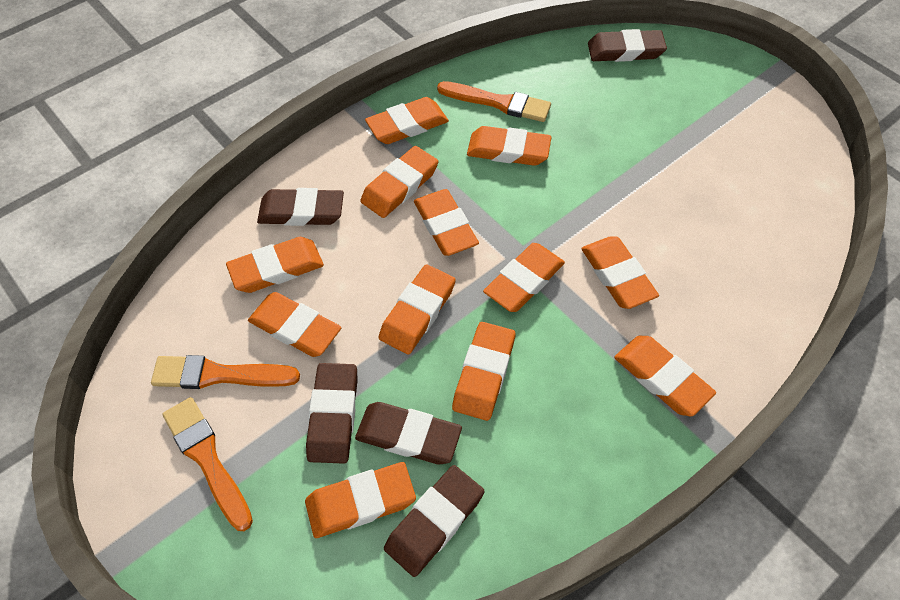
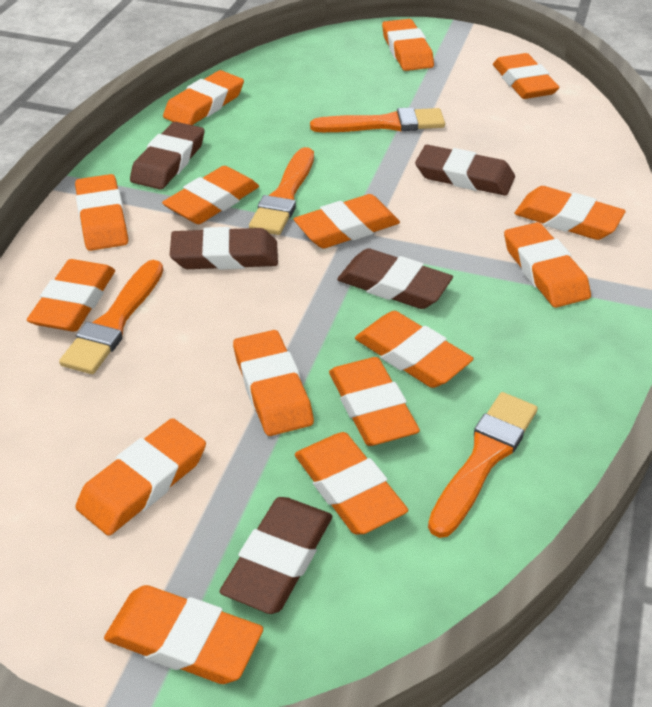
orange brush: [151,355,300,389] [162,397,253,531] [437,81,551,122] = 3 -> [59,260,163,374] [249,147,314,235] [310,107,445,132] [428,392,538,538] = 4
orange eraser: [226,237,324,293] [248,292,341,357] [305,462,416,538] [360,146,438,218] [365,97,449,144] [379,264,456,354] [414,189,479,256] [452,322,515,421] [467,126,551,166] [483,243,565,312] [581,236,659,309] [614,336,716,416] = 12 -> [27,259,115,331] [75,174,128,251] [75,418,206,536] [104,585,263,684] [162,166,259,224] [163,70,244,125] [233,330,314,436] [294,194,400,248] [295,432,408,535] [329,357,420,446] [355,311,474,388] [382,19,434,71] [493,53,559,99] [504,222,591,308] [514,186,626,240] = 15

